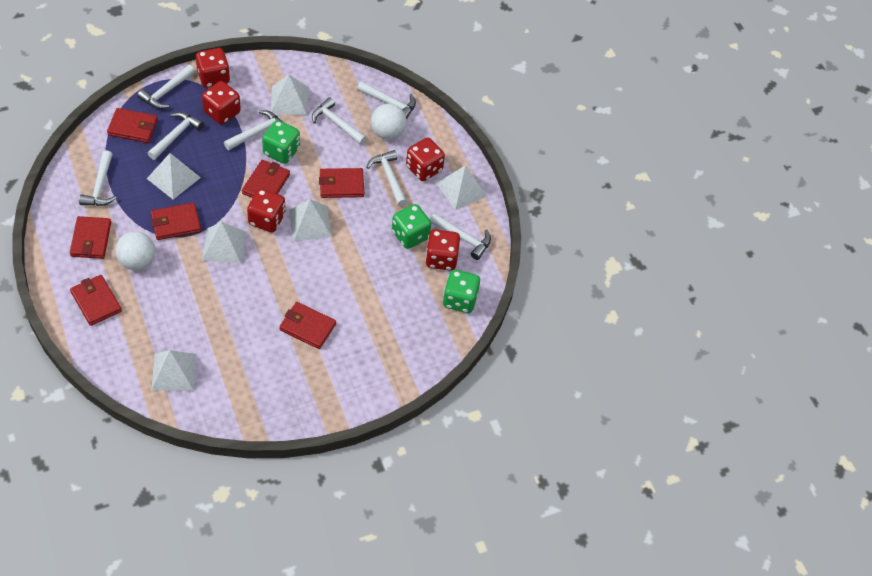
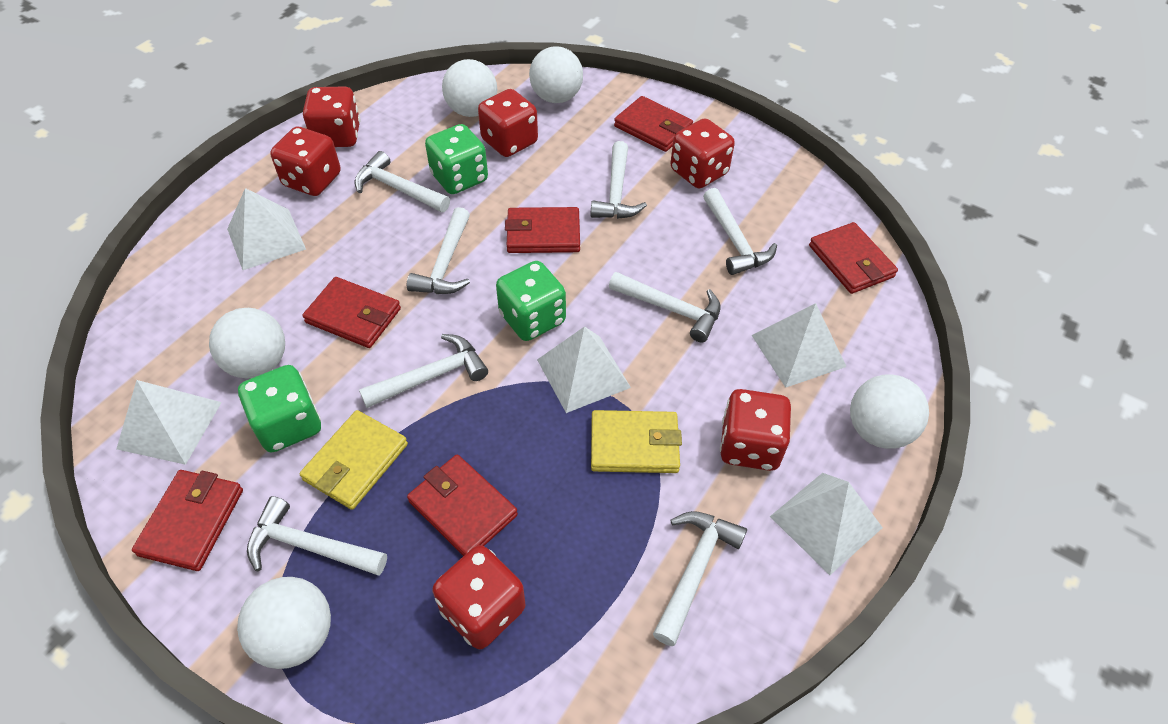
red dice: [196,48,230,88] [202,81,241,125] [247,189,285,233] [406,137,445,181] [425,229,460,271] = 5 -> [270,127,341,196] [303,86,360,147] [432,545,525,649] [478,89,538,157] [670,118,735,188] [720,389,791,471] = 6
red wallet: [70,216,111,259] [70,275,122,326] [107,108,158,143] [151,203,201,240] [242,160,290,198] [280,302,336,349] [319,168,364,198] = 7 -> [132,470,243,571] [302,277,401,348] [407,454,518,556] [505,207,580,253] [614,96,693,152] [809,222,898,294] = 6
white ball: [115,231,155,270] [371,104,407,140] = 2 -> [209,308,285,379] [237,577,331,669] [442,59,497,117] [529,46,583,103] [850,374,929,449] = 5
white pyramid: [147,153,201,200] [151,350,196,391] [202,222,246,264] [271,75,308,115] [289,199,332,241] [436,165,487,210] = 6 -> [116,380,222,465] [227,188,306,270] [537,326,631,413] [752,303,847,388] [770,473,883,575] = 5
yellow wallet: none = 0 -> [300,410,408,510] [591,410,682,473] = 2

